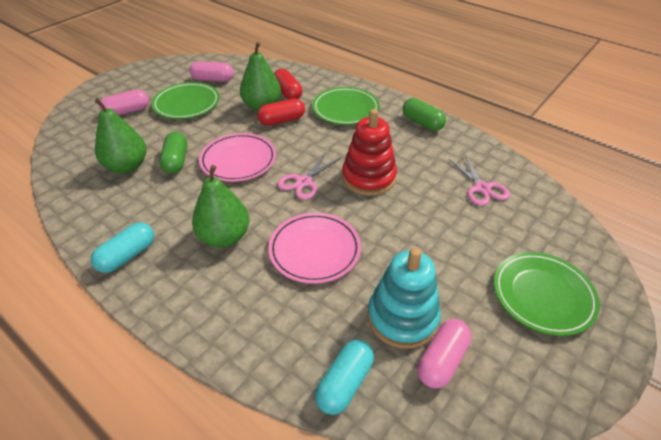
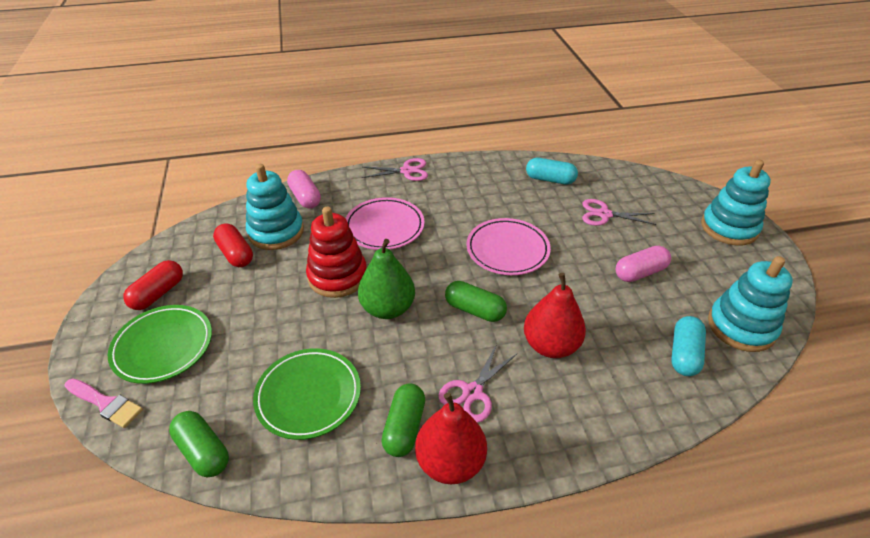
green capsule: [159,132,187,174] [403,98,446,131] = 2 -> [169,411,229,477] [382,383,425,457] [445,281,507,322] = 3
green pear: [95,98,146,173] [192,165,249,247] [240,42,281,111] = 3 -> [358,239,415,319] = 1
green plate: [152,82,220,119] [312,87,380,125] [494,252,600,336] = 3 -> [108,305,212,384] [253,348,361,440] = 2
pink brush: none = 0 -> [64,378,143,428] = 1
pink capsule: [99,89,149,116] [190,61,234,82] [417,319,471,389] = 3 -> [287,170,321,209] [615,245,671,282] = 2
pink scissors: [278,152,340,200] [449,155,510,206] = 2 -> [362,158,428,181] [439,344,517,423] [582,199,657,226] = 3
red pear: none = 0 -> [415,392,487,484] [524,273,586,358] = 2
turquoise stacking toy: [368,248,441,349] = 1 -> [246,164,304,250] [701,160,771,246] [708,256,793,352] = 3

